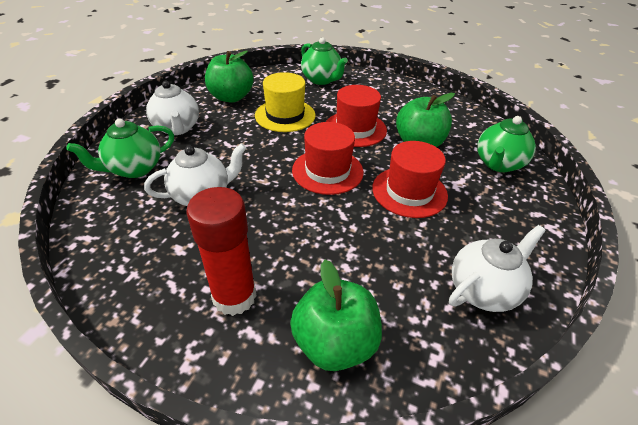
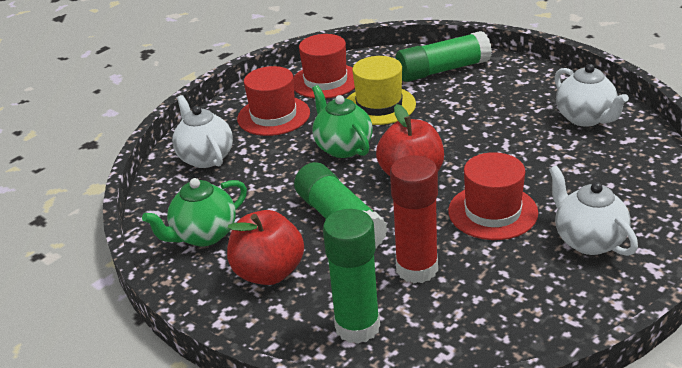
green apple: [205,51,254,103] [290,260,382,371] [396,93,455,147] = 3 -> none = 0
green glue stick: none = 0 -> [294,162,388,249] [323,209,380,344] [396,31,492,82] = 3
green teapot: [66,118,174,178] [301,37,348,85] [477,116,536,172] = 3 -> [142,178,247,246] [312,85,373,158] = 2
red apple: none = 0 -> [227,210,304,285] [376,104,444,176] = 2

